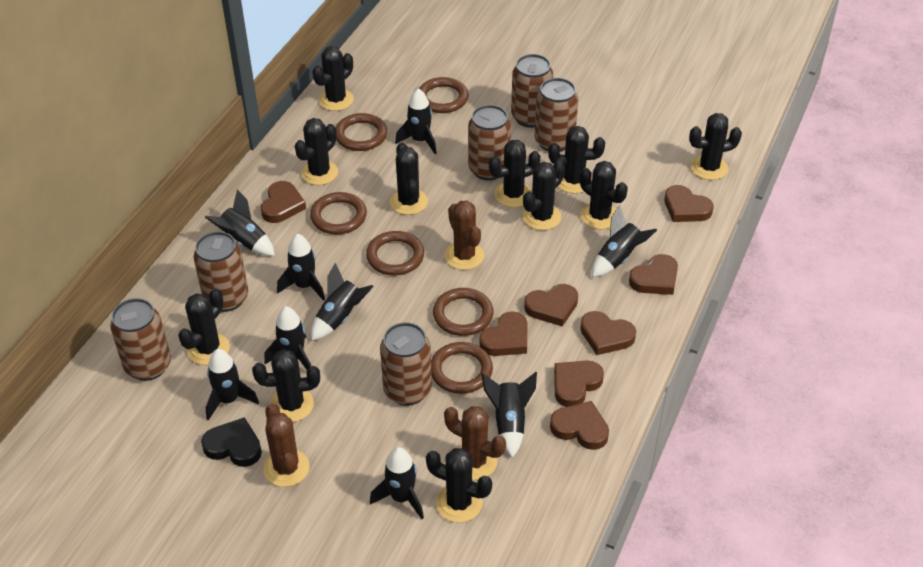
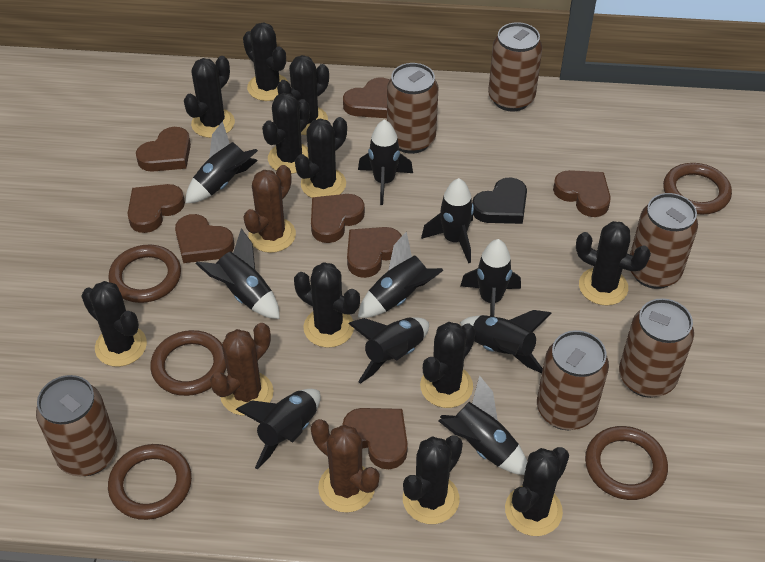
black rocket: [205,189,275,256] [206,349,259,421] [264,306,311,370] [277,234,325,301] [311,263,374,341] [370,447,424,519] [395,88,437,154] [482,372,537,458] [592,205,657,277] = 9 -> [185,121,258,204] [195,229,280,319] [236,389,321,470] [348,317,429,384] [358,119,413,205] [358,231,444,318] [421,178,474,263] [439,375,527,475] [460,239,521,317] [460,310,552,373] = 10
brown ring: [310,192,367,234] [336,113,387,151] [366,231,424,275] [419,77,469,113] [431,342,493,394] [433,288,494,336] = 6 -> [108,245,181,303] [108,444,192,520] [150,330,226,396] [585,426,668,500] [663,163,732,214] = 5

